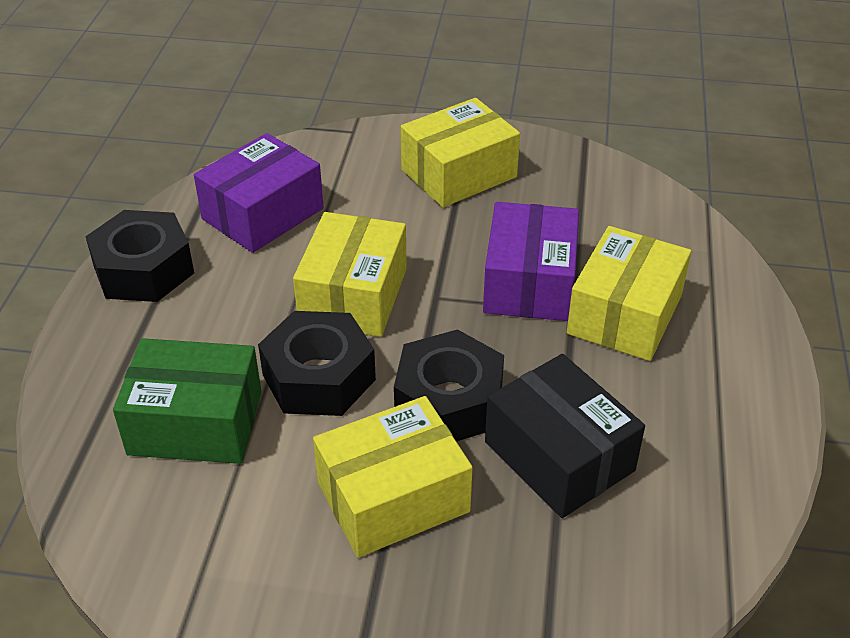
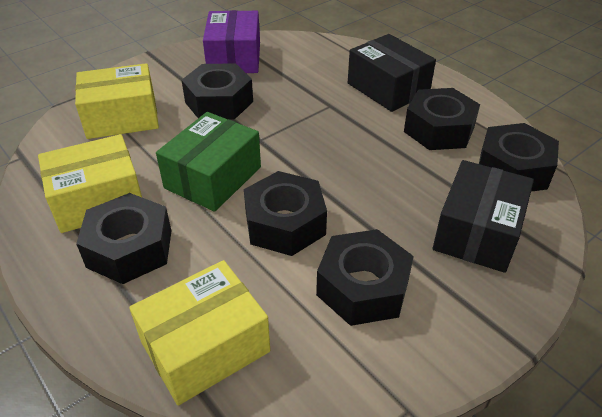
black box: [485,354,645,518] = 1 -> [348,34,436,112] [433,160,534,273] = 2
black nut: [85,210,194,302] [258,311,376,416] [394,329,504,442] = 3 -> [76,193,171,284] [181,63,253,119] [244,171,327,256] [316,229,414,326] [404,88,480,150] [479,123,559,192] = 6
purple box: [194,133,324,253] [483,202,579,321] = 2 -> [203,10,260,73] = 1
yellow box: [293,212,407,337] [313,396,473,557] [401,98,520,207] [567,226,691,361] = 4 -> [38,134,142,233] [75,63,159,139] [129,260,270,406] = 3

